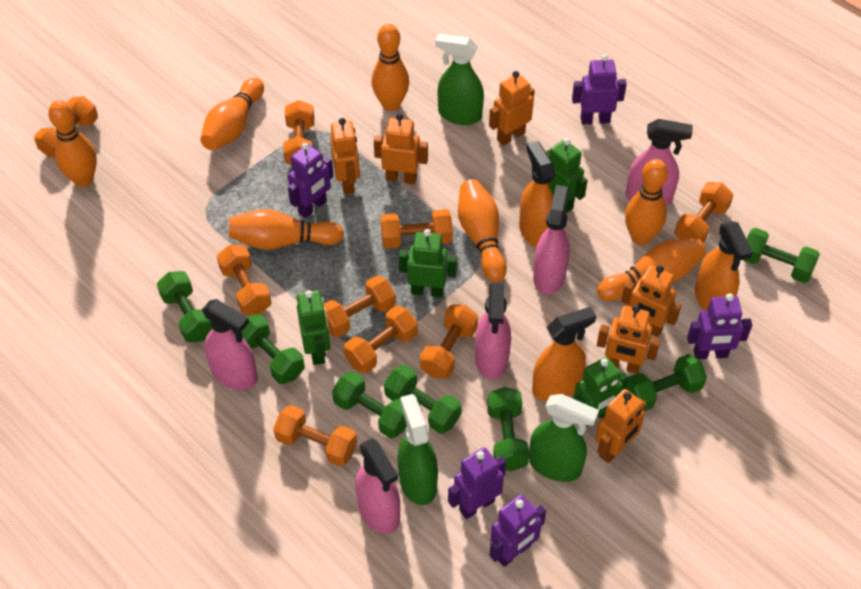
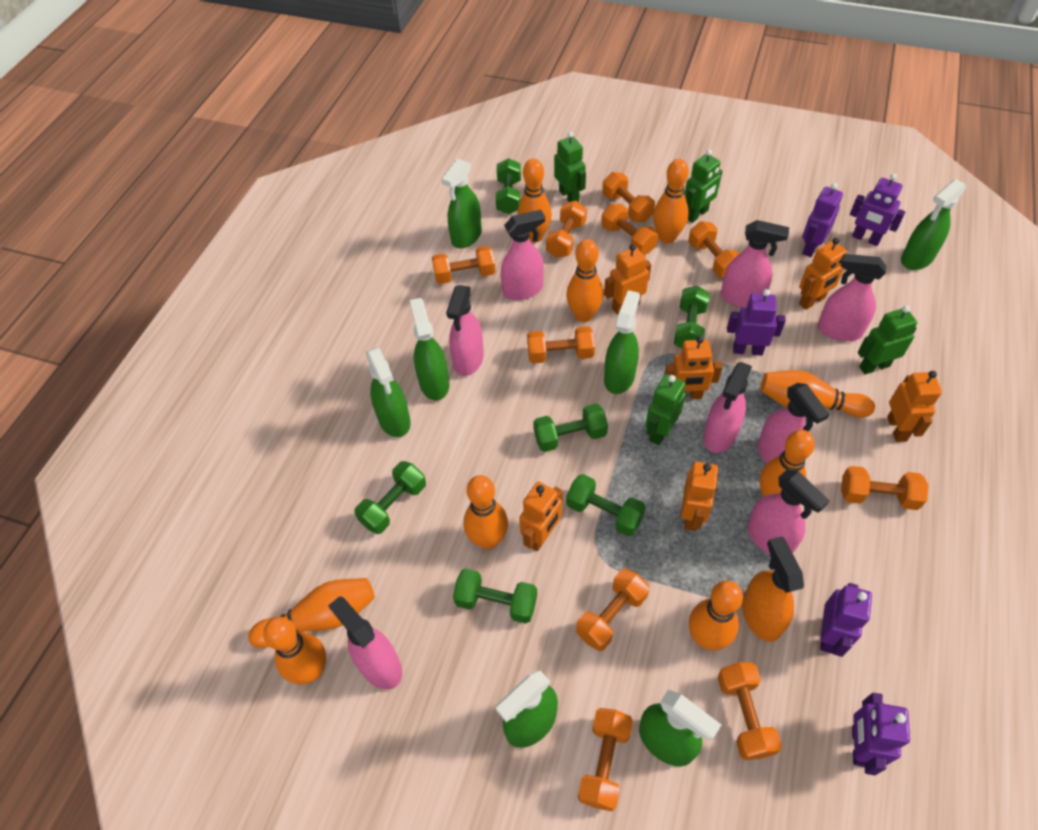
green dumbbell: [157,271,213,343] [242,314,305,384] [332,371,407,439] [384,365,462,434] [487,387,529,471] [626,354,707,411] [744,228,820,283] = 7 -> [354,461,426,534] [453,568,537,624] [496,158,521,214] [533,404,608,452] [566,474,646,536] [674,286,710,349] = 6
green spray bottle: [398,394,438,505] [435,34,484,125] [529,394,599,482] = 3 -> [366,347,411,437] [410,298,449,401] [442,159,482,248] [496,671,558,748] [604,290,640,394] [639,690,721,766] [901,179,966,270] = 7
orange bowling pin: [48,100,97,187] [200,78,264,150] [229,209,344,250] [372,24,409,111] [458,179,507,282] [597,238,706,301] [625,159,668,245] = 7 -> [248,578,375,648] [263,617,326,685] [464,475,508,549] [517,158,552,242] [566,239,604,322] [653,159,689,244] [689,580,743,650] [760,430,815,497] [761,370,875,418] = 9
orange dumbbell: [34,96,98,157] [217,245,271,315] [273,405,357,467] [283,100,314,165] [324,276,396,337] [344,306,418,373] [380,209,453,249] [420,305,478,379] [675,182,733,243] = 9 -> [432,246,496,284] [527,326,595,363] [546,201,587,258] [576,568,649,651] [578,708,633,811] [601,204,658,254] [602,172,655,222] [688,221,740,277] [718,662,782,760] [841,466,929,510] = 10
orange spray bottle: [519,141,555,247] [532,306,596,402] [695,221,753,310] = 3 -> [742,536,804,642] = 1
pink spray bottle: [202,299,258,390] [355,438,400,534] [475,282,511,380] [533,185,570,294] [625,119,693,206] = 5 -> [328,596,402,690] [446,285,484,376] [501,210,545,300] [703,362,752,453] [721,220,789,307] [748,470,830,555] [758,383,830,464] [817,254,886,341] = 8

